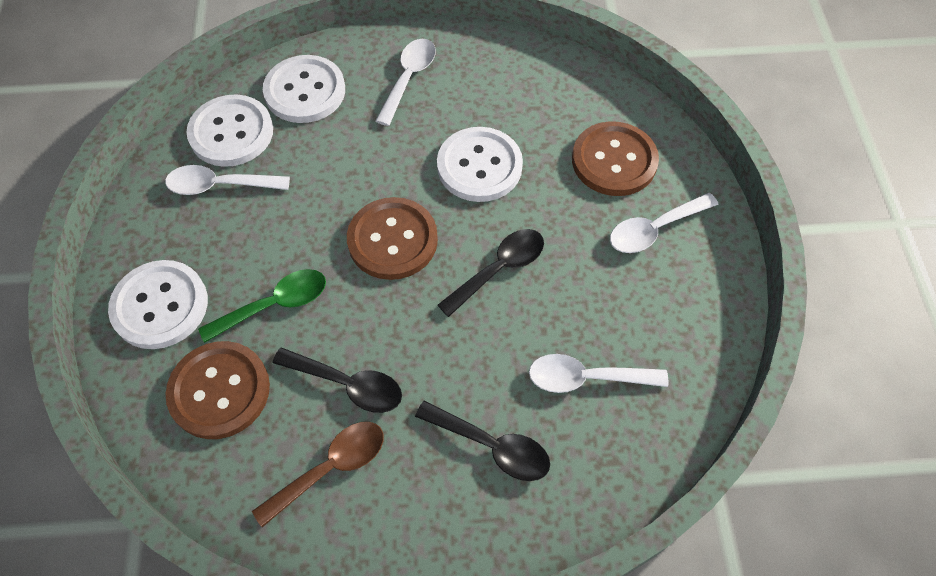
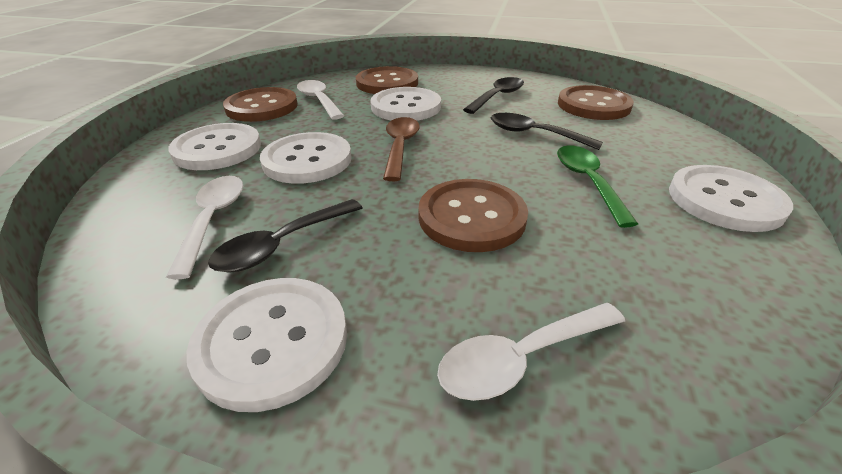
brown button: [166,341,270,439] [347,197,438,280] [572,121,659,196] = 3 -> [223,87,298,122] [356,66,418,94] [418,179,528,252] [558,85,634,120] = 4
white button: [108,260,208,349] [186,94,273,167] [263,55,345,123] [437,127,523,202] = 4 -> [168,123,261,170] [187,278,347,412] [260,132,352,184] [370,87,441,121] [669,165,793,232] = 5
white spoon: [165,165,290,195] [376,39,436,126] [529,354,668,393] [610,193,718,253] = 4 -> [166,176,243,279] [297,80,344,120] [437,303,625,401] = 3

